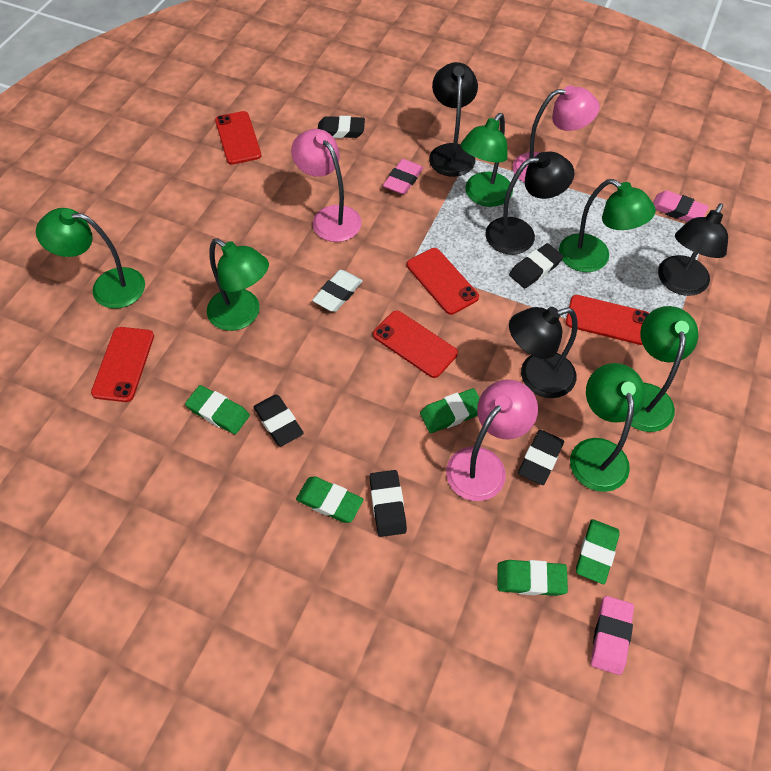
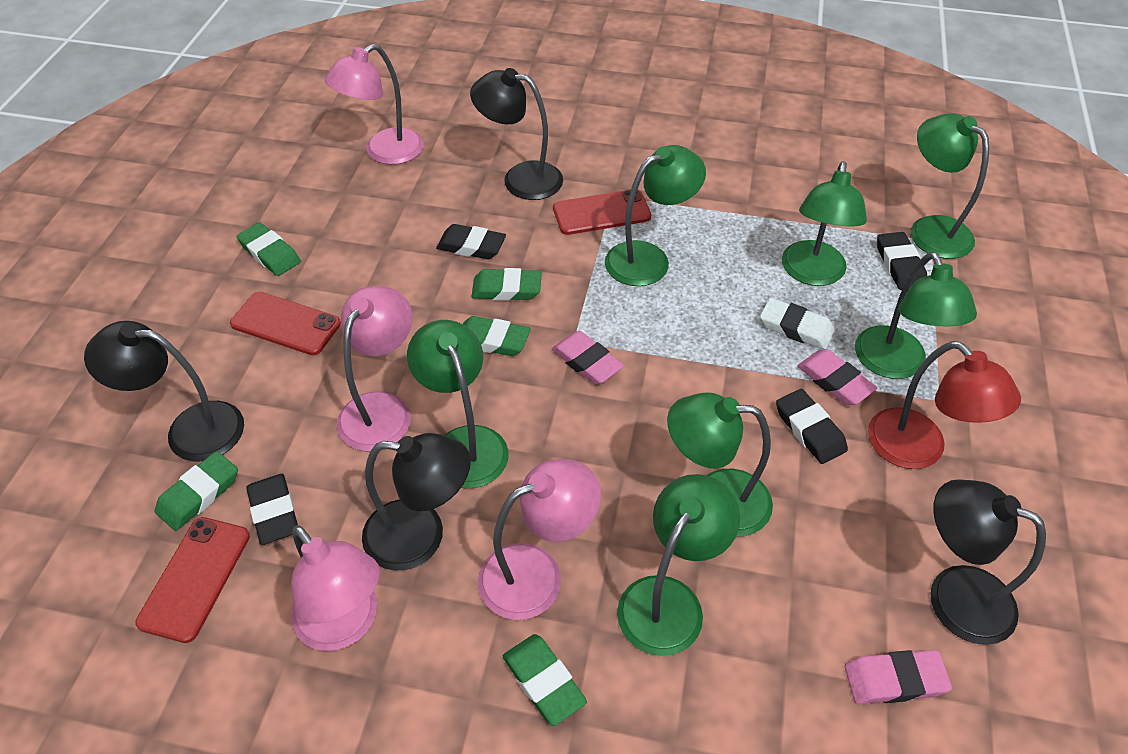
black eraser: [254,394,304,446] [318,116,365,138] [369,470,407,537] [509,243,563,288] [518,430,564,485] = 5 -> [246,474,298,545] [436,224,506,259] [776,389,848,464] [877,232,927,290] = 4
green lamp: [36,208,145,309] [207,238,269,331] [461,113,513,207] [559,179,656,272] [570,363,645,492] [631,306,698,432] = 6 -> [407,320,508,488] [605,145,706,286] [617,474,740,656] [667,393,773,537] [782,161,867,286] [855,252,977,379] [911,113,989,259] = 7
pink lamp: [291,129,361,242] [446,380,538,501] [513,85,600,183] = 3 -> [291,525,380,651] [325,44,423,165] [337,286,412,452] [478,459,601,620] = 4
red lamp: none = 0 -> [868,341,1021,469] = 1
red phone: [91,327,154,402] [215,111,261,165] [373,311,458,378] [407,248,479,315] [566,295,649,345] = 5 -> [135,517,250,643] [230,292,341,355] [553,189,651,235] = 3

